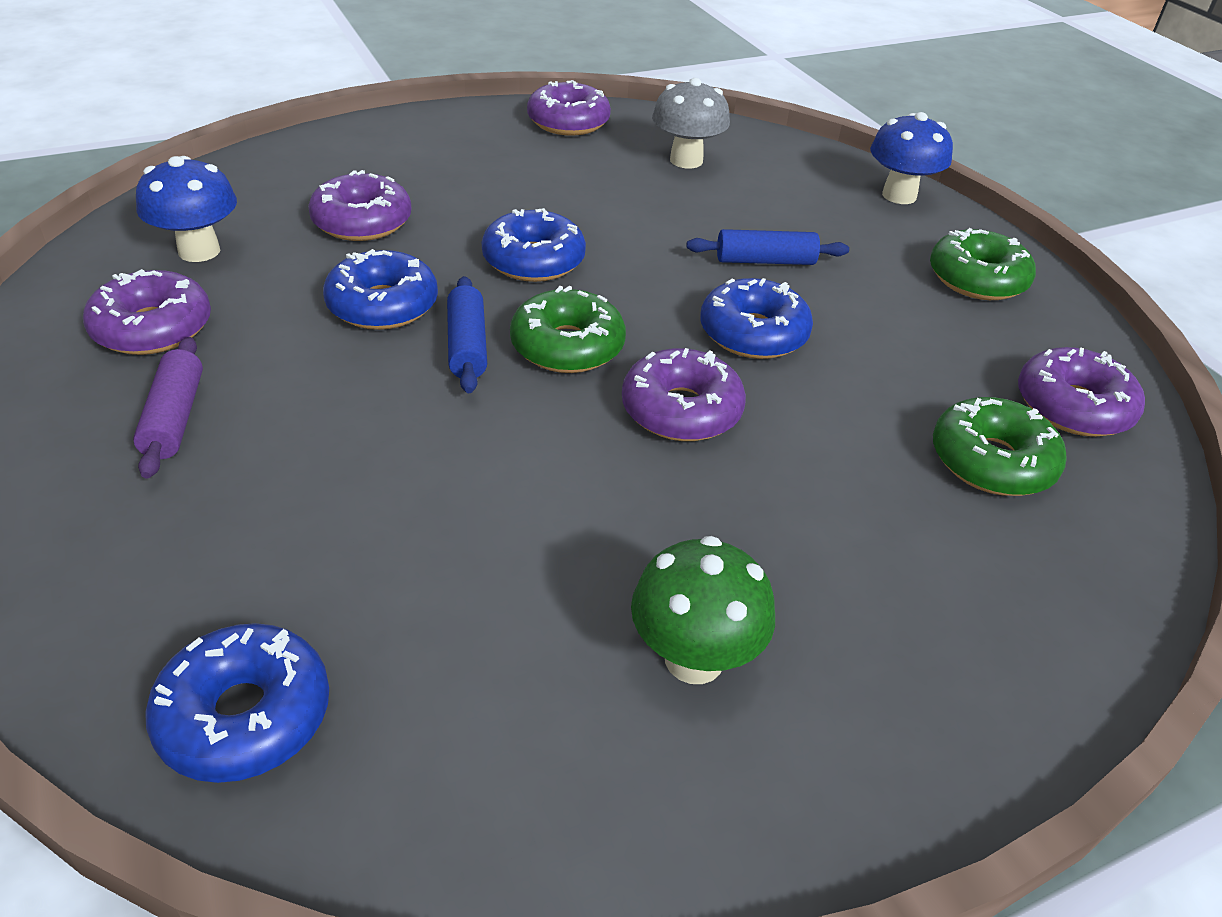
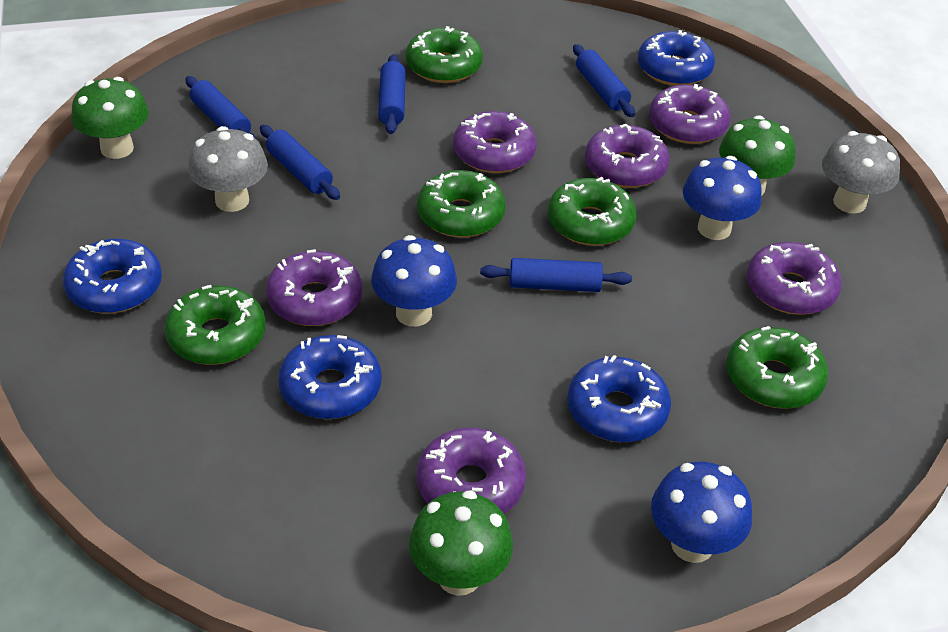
blue mushroom: [136,156,237,262] [870,112,953,204] = 2 -> [371,235,457,327] [651,462,752,563] [683,156,762,240] = 3
blue rolling pin: [447,276,487,393] [686,229,849,265] = 2 -> [185,76,256,139] [260,125,340,200] [378,54,406,134] [480,258,632,292] [573,44,635,117] = 5
green donut: [510,286,626,373] [930,228,1036,300] [933,397,1067,496] = 3 -> [164,285,266,365] [405,26,483,83] [417,170,506,238] [548,177,637,246] [726,326,828,409] = 5
green mushroom: [631,536,775,684] = 1 -> [71,77,149,159] [409,490,513,596] [719,115,796,195] = 3
grey mushroom: [652,78,730,169] = 1 -> [188,126,268,212] [822,131,900,214] = 2
purple donut: [83,269,211,355] [308,170,412,241] [527,80,611,136] [622,348,746,441] [1018,347,1145,437] = 5 -> [266,249,362,326] [417,428,526,514] [453,111,537,173] [585,124,670,188] [649,84,731,144] [747,242,842,315] = 6
purple rolling pin: [133,337,203,479] = 1 -> none = 0

